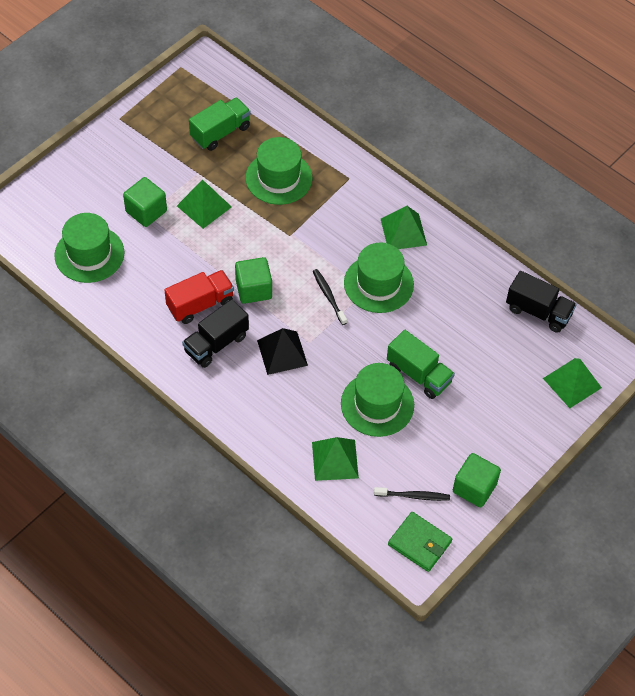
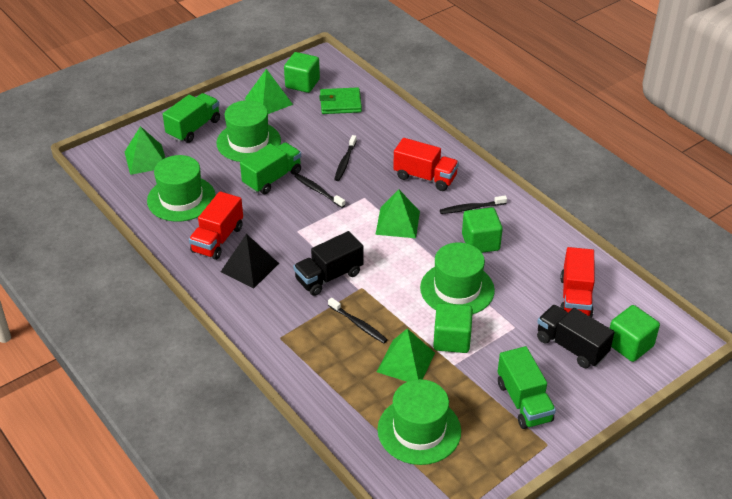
black toothbrush: [313,269,347,325] [374,487,450,501] = 2 -> [294,174,345,208] [328,298,388,343] [334,135,357,181] [440,195,507,214] = 4
green cube: [123,177,167,227] [235,257,272,304] [453,453,501,507] = 3 -> [284,52,320,93] [433,303,473,353] [462,207,503,253] [610,305,660,362] = 4
green truck: [189,97,251,151] [387,330,455,399] = 2 -> [163,93,220,143] [240,142,301,194] [498,346,556,429] = 3
red truck: [164,270,234,324] = 1 -> [189,191,243,260] [393,138,459,191] [560,247,595,318] = 3

